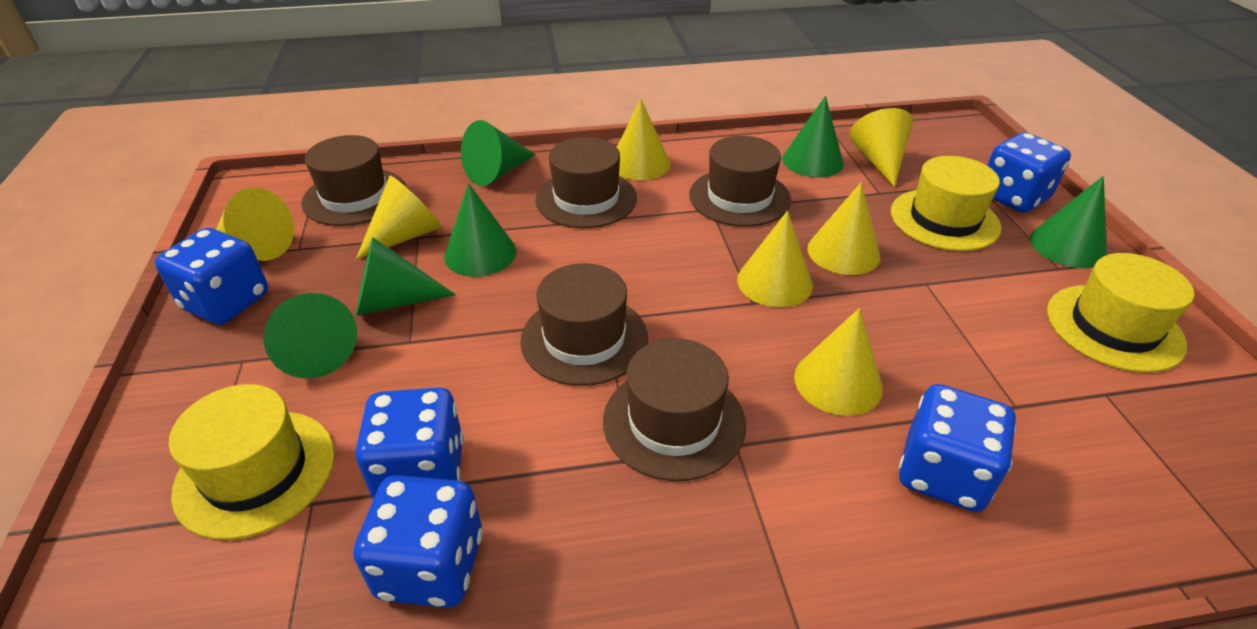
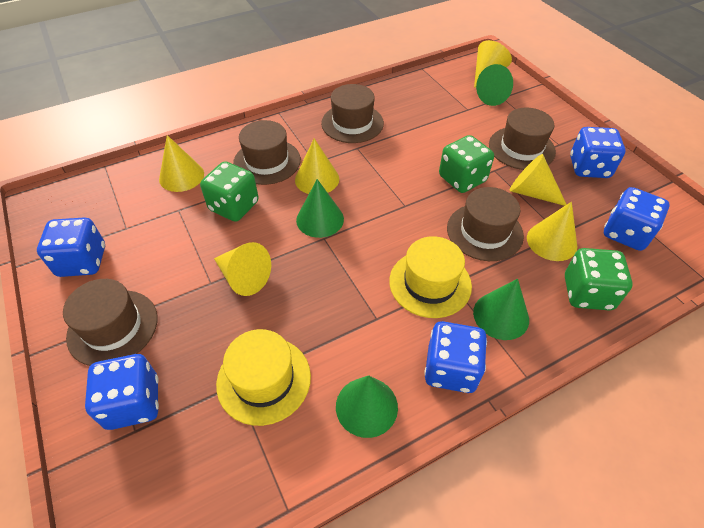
green cone: [263,293,357,378] [356,237,456,316] [444,183,517,277] [461,120,536,186] [782,96,844,177] [1030,176,1107,268] = 6 -> [296,179,344,238] [336,375,398,438] [473,279,529,340] [476,64,513,106] = 4
green dice: none = 0 -> [200,161,259,222] [439,135,494,193] [565,248,633,311] = 3
yellow cone: [216,187,294,261] [356,176,442,259] [617,98,670,180] [737,211,813,307] [794,308,883,416] [807,182,880,275] [849,108,913,187] = 7 -> [159,135,204,192] [214,242,271,296] [295,138,339,194] [474,40,512,88] [509,154,567,206] [527,202,577,261] = 6
yellow hat: [169,384,335,540] [891,156,1001,251] [1047,253,1194,373] = 3 -> [216,329,311,426] [389,236,472,318] = 2

